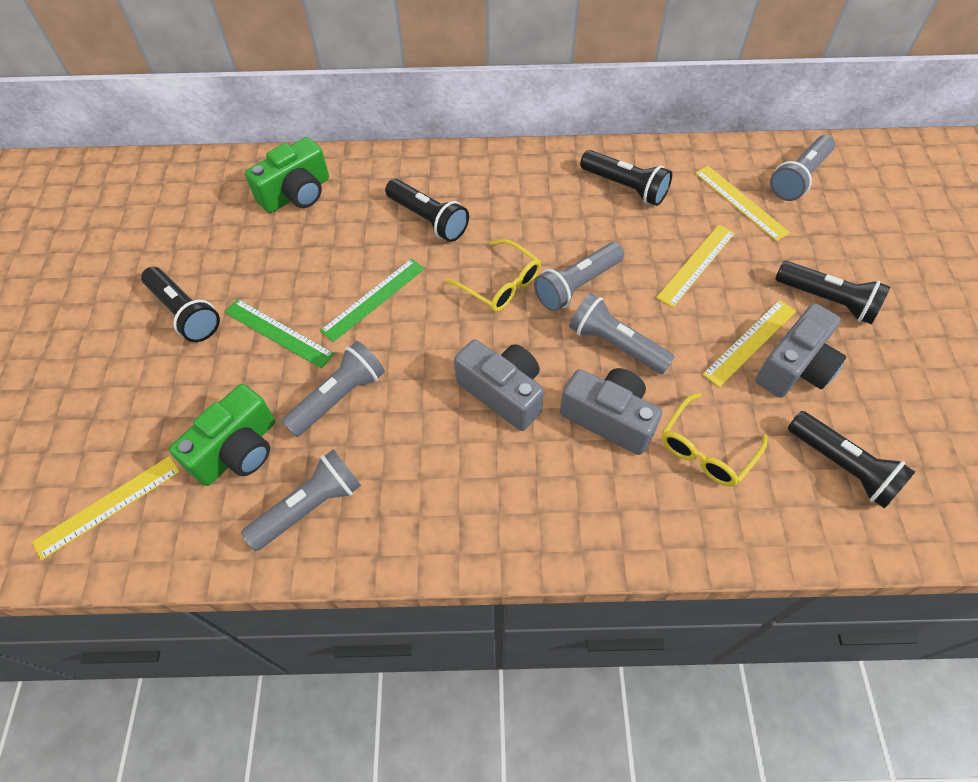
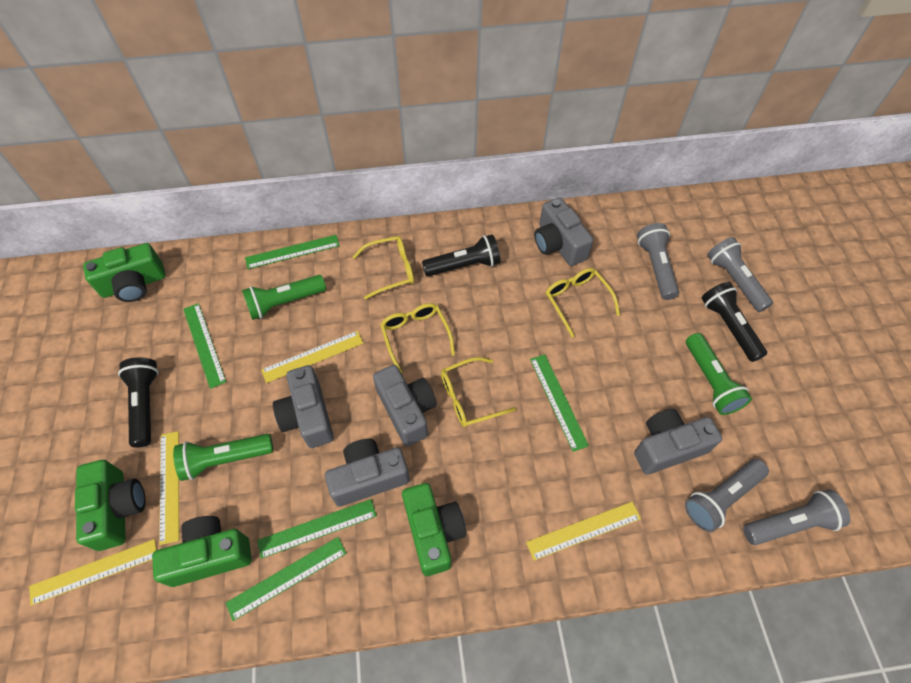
black flashlight: [141,267,220,342] [385,179,469,242] [580,150,672,206] [775,261,890,324] [788,411,915,509] = 5 -> [118,357,159,447] [422,234,500,276] [702,282,767,362] = 3
green camera: [169,384,275,486] [245,137,329,213] = 2 -> [75,460,145,551] [83,243,166,302] [152,516,252,587] [402,483,466,576] = 4
green flashlight: none = 0 -> [173,434,273,481] [242,275,326,320] [686,333,752,415] = 3
green ruler: [225,299,334,369] [320,259,425,342] = 2 -> [183,303,226,389] [226,537,347,621] [245,235,340,269] [257,499,377,559] [530,354,589,452] = 5
grey camera: [454,339,544,431] [560,368,662,455] [755,303,846,398] = 3 -> [273,365,334,448] [325,439,410,507] [373,365,437,446] [534,197,593,266] [634,409,722,475] = 5
grey flashlight: [241,449,361,551] [281,341,385,437] [534,242,624,311] [569,293,675,374] [770,135,835,201] = 5 -> [637,223,679,300] [685,459,769,532] [707,237,773,312] [743,489,850,545] = 4
yellow glasses: [446,239,541,312] [661,393,767,487] = 2 -> [353,236,414,299] [380,303,455,373] [441,357,516,427] [546,268,620,337] = 4

